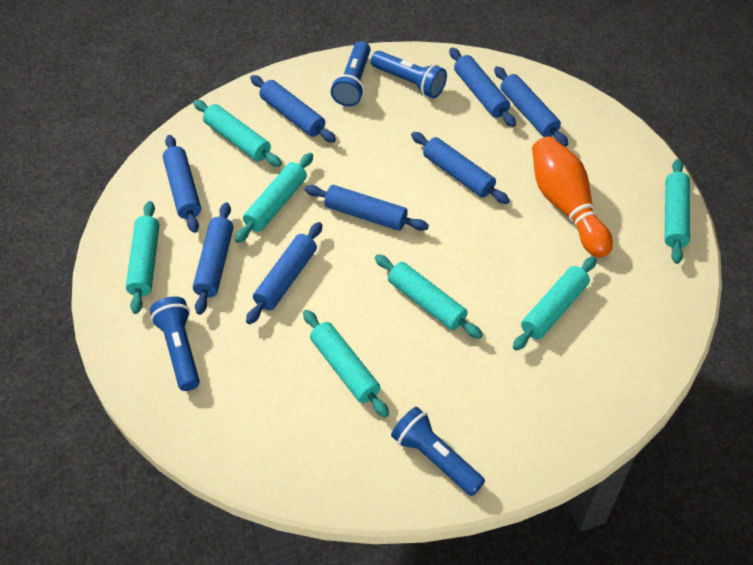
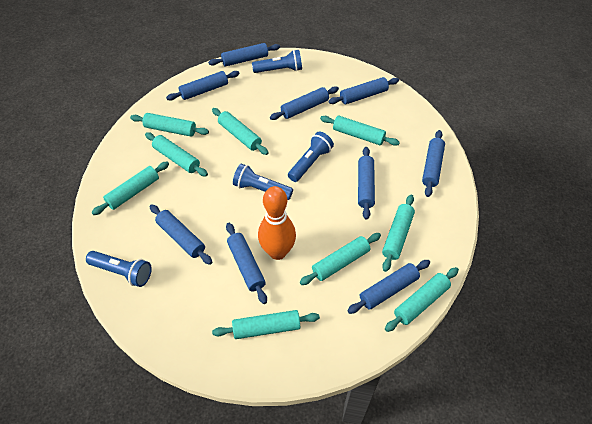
blue rolling pin: [163,135,201,233] [193,202,233,315] [246,222,322,324] [250,75,336,143] [305,185,429,231] [411,132,510,204] [449,48,516,127] [494,66,568,147] = 8 -> [149,204,212,265] [166,71,240,100] [208,43,280,67] [226,223,267,304] [270,86,339,120] [328,77,399,104] [347,260,430,314] [358,147,375,220] [422,130,445,197] = 9
turquoise rolling pin: [126,201,160,314] [193,100,282,167] [235,153,313,243] [303,310,389,417] [375,254,483,339] [513,256,597,351] [665,159,690,264] = 7 -> [92,161,169,215] [130,113,209,137] [145,132,208,176] [212,108,269,155] [212,310,320,339] [300,233,381,285] [320,116,400,146] [382,195,415,272] [385,267,459,332] = 9

